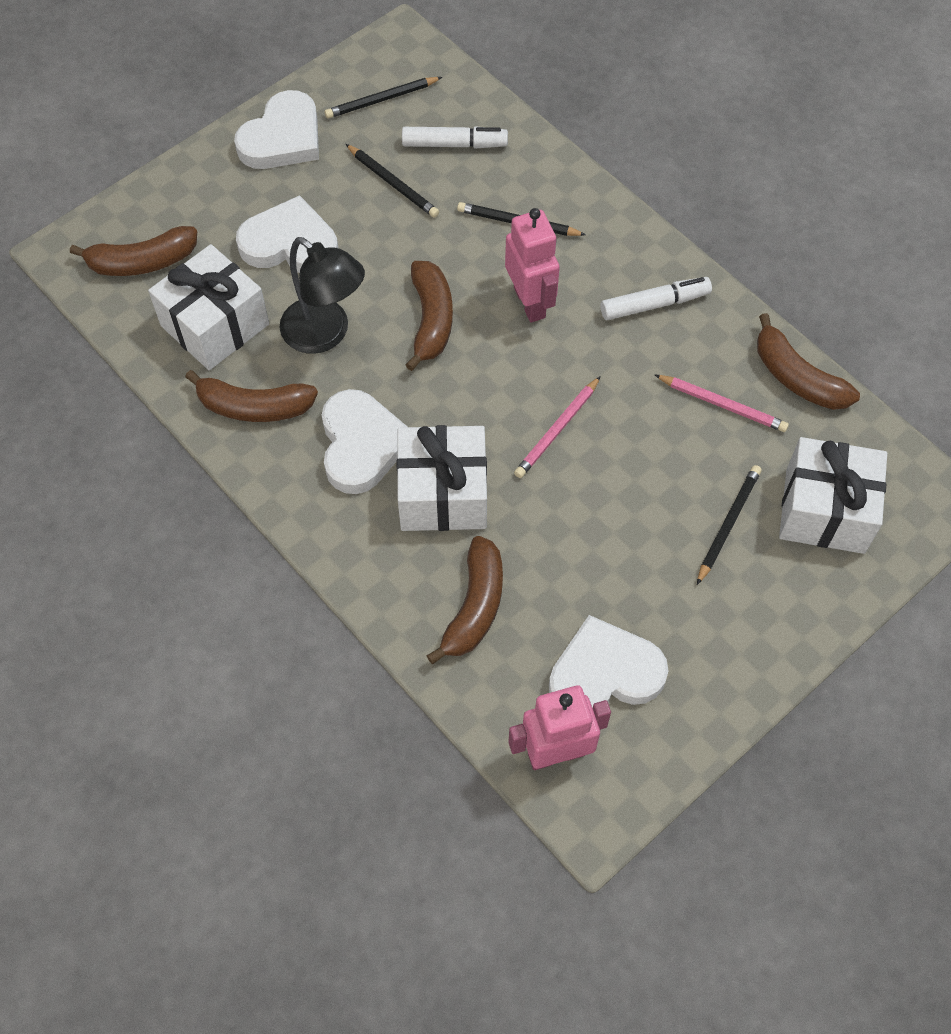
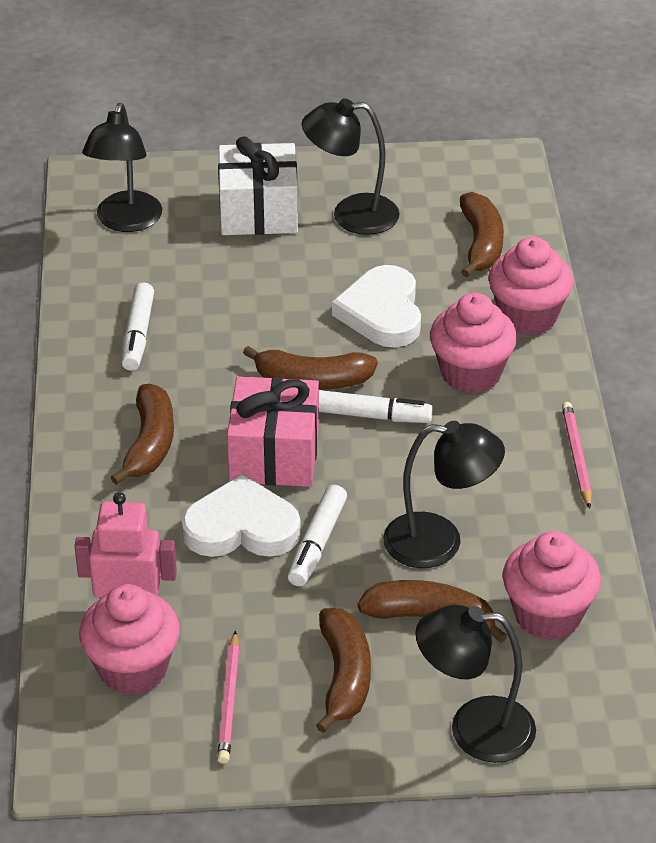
black lamp: [279,237,365,354] = 1 -> [82,103,162,232] [302,98,399,235] [383,421,505,568] [415,605,536,763] = 4
black pencil: [325,77,442,118] [346,144,439,218] [457,202,586,236] [697,465,762,585] = 4 -> none = 0
pink cupcake: none = 0 -> [79,584,180,695] [430,293,517,394] [488,237,573,336] [503,531,601,640] = 4
pink gift: none = 0 -> [227,376,319,487] = 1
pink robot: [505,208,560,322] [508,685,611,770] = 2 -> [74,492,177,599] = 1
white gift: [148,244,269,370] [397,425,487,531] [779,437,887,554] = 3 -> [218,136,298,235] = 1
white heart: [234,90,319,169] [236,195,338,273] [322,389,407,494] [549,615,668,708] = 4 -> [181,474,301,557] [332,265,421,347] = 2
white marker: [402,126,508,149] [601,277,712,320] = 2 -> [122,282,154,371] [288,485,347,586] [319,390,433,423] = 3

